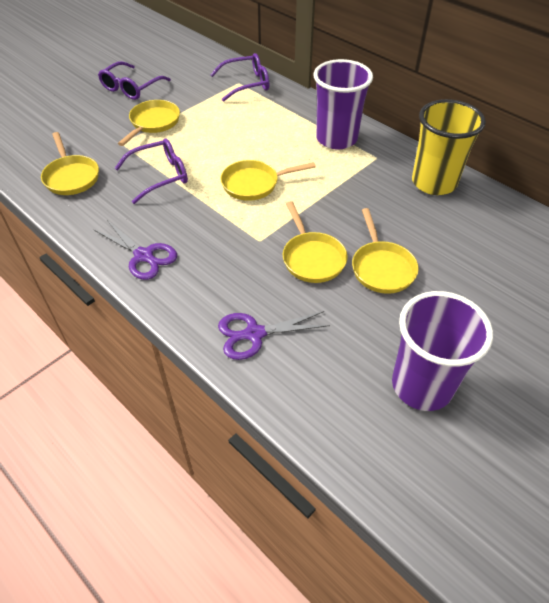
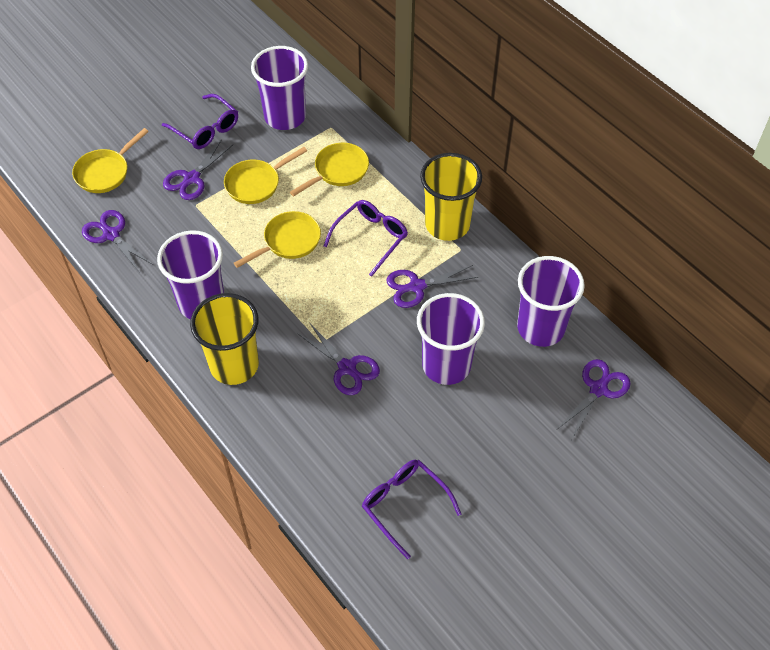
purple cup: [313,59,373,150] [392,291,493,411] = 2 -> [157,230,224,319] [251,46,308,130] [417,293,485,385] [517,256,585,347] = 4
purple scissors: [93,220,177,280] [218,311,330,360] = 2 -> [82,210,153,273] [163,139,233,200] [297,322,380,395] [386,265,478,308] [556,359,631,438] = 5
yellow cup: [412,99,486,195] = 1 -> [190,293,259,385] [420,153,482,241] = 2
yellow pan: [41,132,99,195] [118,100,180,146] [221,160,316,201] [283,201,347,283] [352,208,419,294] = 5 -> [72,128,149,193] [224,147,307,204] [234,211,321,268] [290,143,369,196] = 4

